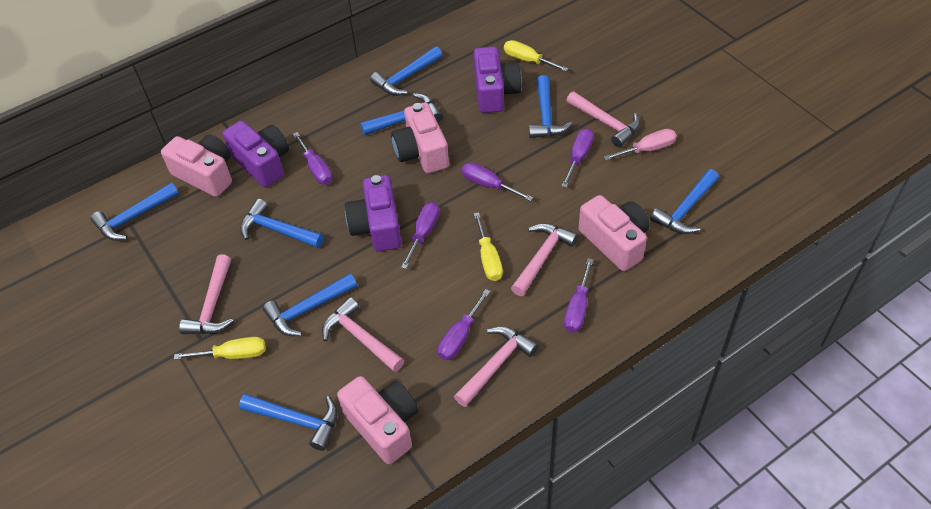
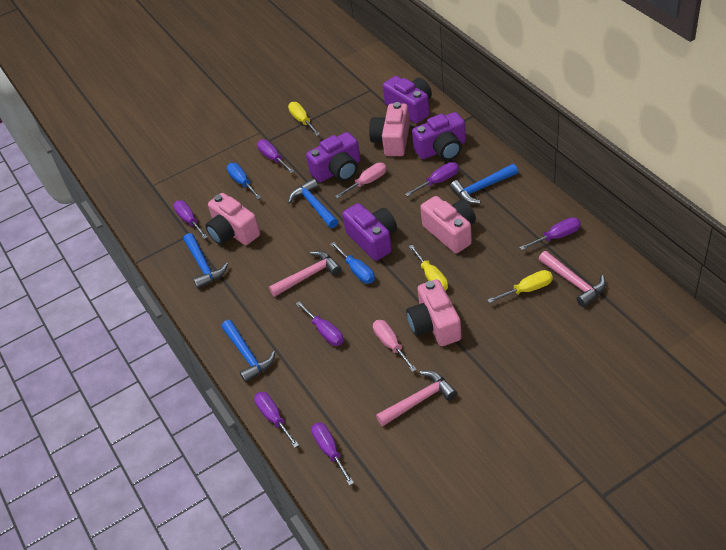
blue hammer: [91,183,179,241] [239,394,338,451] [240,199,324,248] [263,273,357,336] [360,93,443,135] [370,46,442,96] [529,75,572,138] [650,169,719,234] = 8 -> [183,233,228,289] [221,320,275,383] [288,178,338,228] [450,164,518,204] = 4
blue screwdriver: none = 0 -> [227,163,261,199] [330,242,375,284] = 2
pink hammer: [179,254,233,334] [322,297,404,372] [454,326,539,407] [511,223,578,296] [566,92,640,147] = 5 -> [269,251,341,297] [376,371,457,426] [539,251,606,307] = 3
pink screwdriver: [604,129,677,161] = 1 -> [335,163,387,199] [373,320,417,372] = 2
purple camera: [222,121,289,187] [345,175,402,251] [474,47,522,113] = 3 -> [306,132,361,182] [342,203,397,261] [383,76,432,123] [412,112,466,161] = 4
purple screwdriver: [293,132,333,184] [401,202,439,269] [438,289,490,360] [462,162,533,201] [562,128,594,188] [564,258,593,333] = 6 -> [173,200,208,239] [254,392,299,448] [257,140,295,173] [296,301,344,346] [311,422,354,486] [405,162,459,197] [520,217,581,250] = 7

